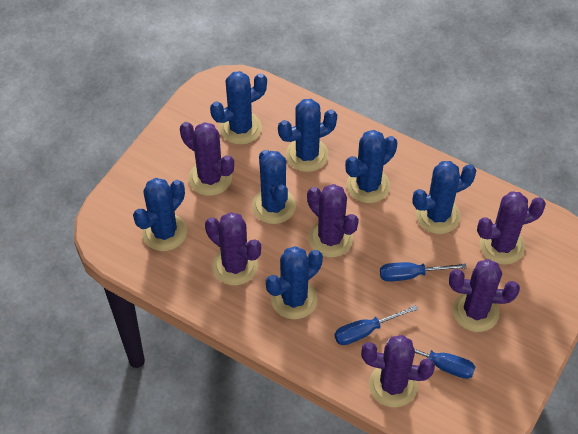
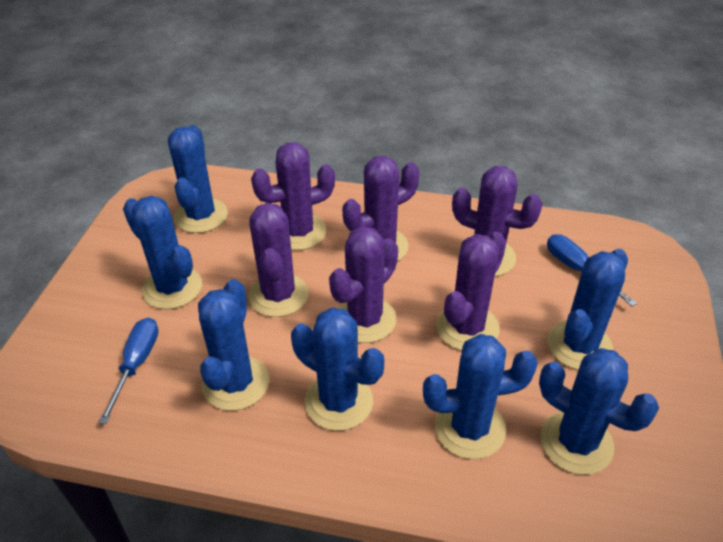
blue screwdriver: [334,305,418,345] [380,262,467,282] [387,339,475,379] = 3 -> [98,317,159,424] [547,234,637,307] = 2

